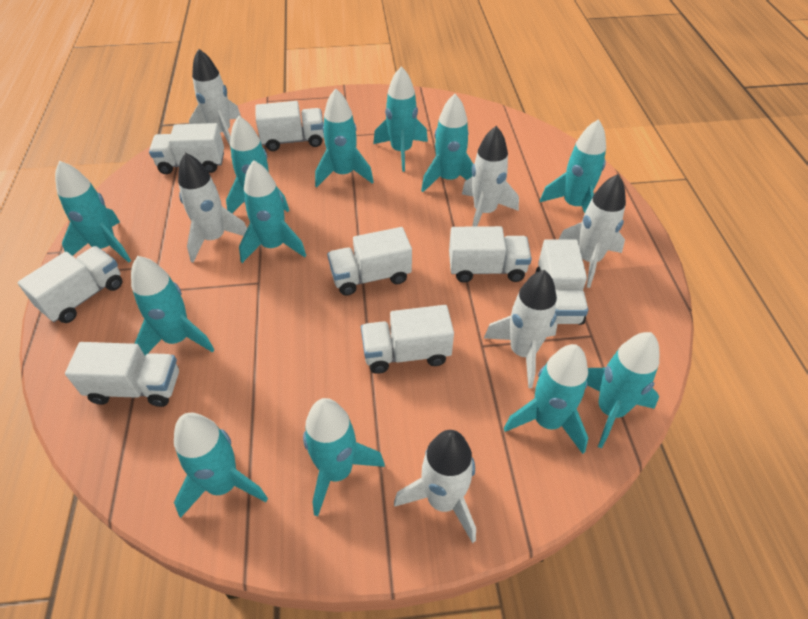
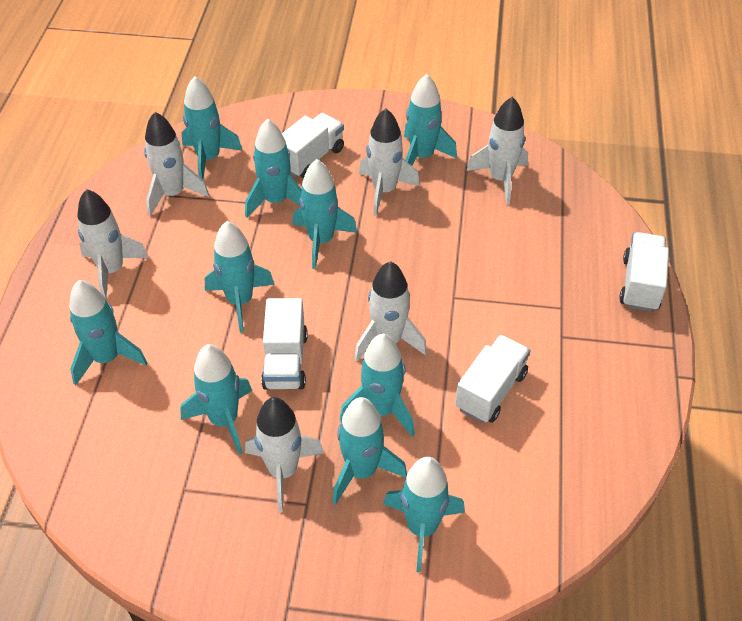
turquoise rocket: [55,161,131,263] [131,256,214,356] [174,413,268,518] [226,116,290,213] [239,160,306,263] [303,398,385,517] [315,88,374,187] [373,66,428,172] [421,94,473,192] [504,344,588,454] [540,119,606,213] [587,332,659,448] = 12 -> [69,280,147,386] [180,344,252,455] [182,76,242,179] [205,221,275,333] [245,119,302,218] [293,159,357,269] [332,397,407,505] [340,333,415,437] [383,457,465,573] [404,74,457,165] = 10
white truck: [17,246,123,323] [65,342,179,407] [149,123,224,174] [255,101,324,151] [327,227,412,296] [361,305,454,374] [449,226,532,282] [535,239,588,325] = 8 -> [261,298,308,390] [282,113,344,178] [455,335,531,423] [619,232,669,312] = 4

